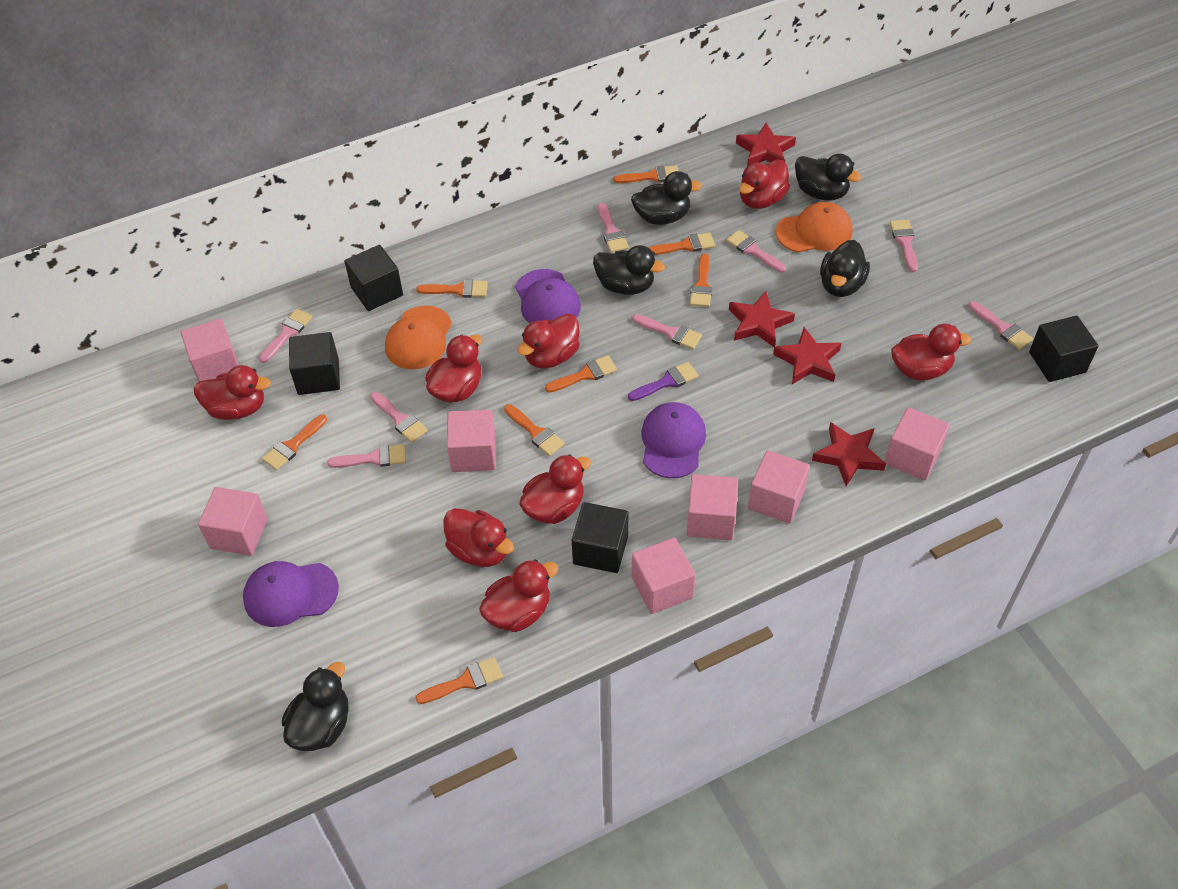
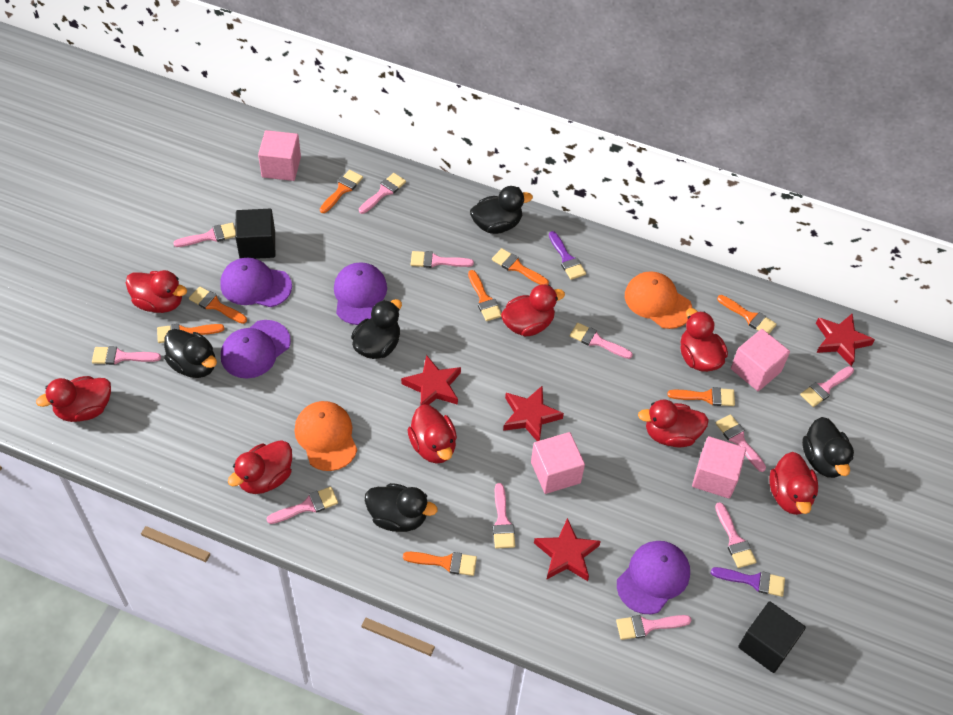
black cube: [289,332,340,395] [344,245,403,311] [572,502,628,573] [1029,316,1098,382] = 4 -> [235,209,275,259] [738,601,806,673] = 2
pink brush: [259,309,313,363] [327,444,406,468] [371,392,428,443] [598,203,629,253] [632,314,702,349] [726,230,786,273] [890,220,918,272] [968,301,1033,350] = 8 -> [92,346,161,365] [173,223,235,247] [267,487,338,524] [359,173,406,214] [411,251,474,268] [493,483,515,549] [570,323,633,359] [616,615,692,640] [715,414,766,472] [715,502,756,568] [800,366,854,407] = 11
pink cube: [181,319,239,382] [198,487,268,556] [447,409,496,472] [632,537,696,614] [687,474,738,540] [748,450,810,524] [884,407,950,480] = 7 -> [258,130,301,181] [531,432,585,494] [692,436,746,499] [731,329,790,391] = 4
purple brush: [628,362,699,401] = 1 -> [549,231,586,280] [711,567,785,597] = 2
purple cap: [243,561,339,627] [515,269,581,324] [641,402,706,478] = 3 -> [220,258,292,307] [221,320,291,378] [334,262,387,325] [617,541,690,614] = 4

